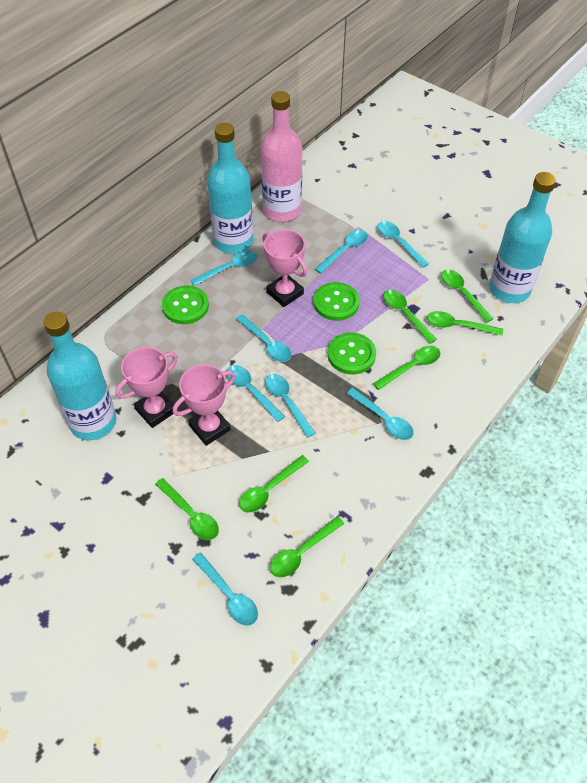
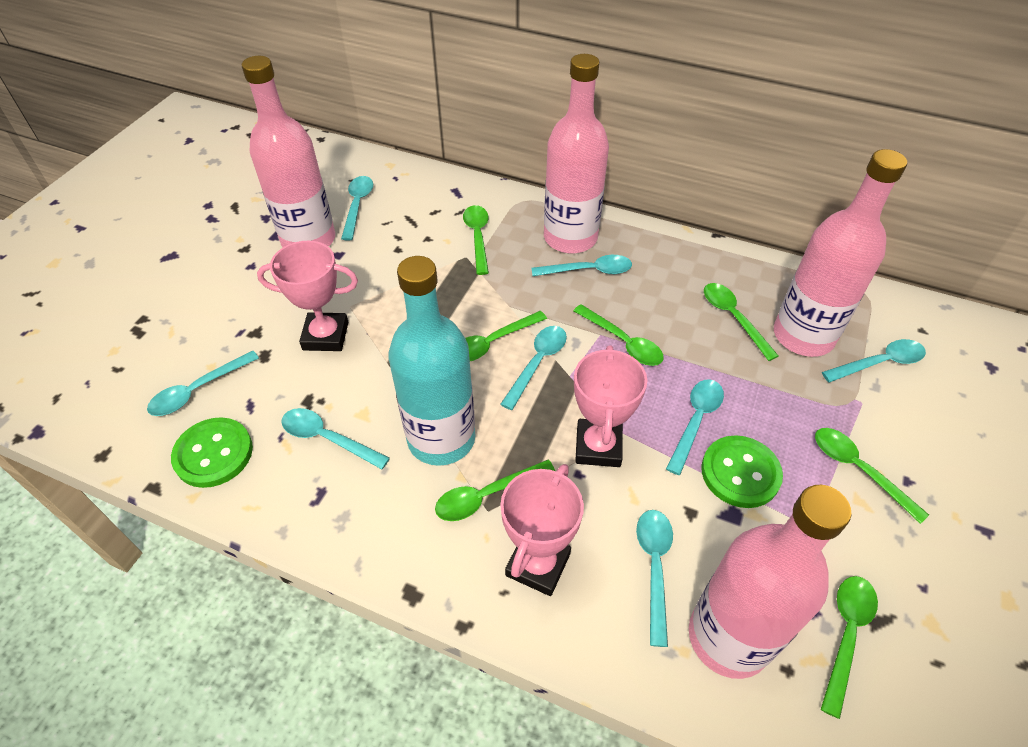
green button: [162,285,209,324] [313,282,360,321] [328,333,376,374] = 3 -> [171,417,253,488] [701,435,783,508] = 2
pink bottle: [261,91,302,222] = 1 -> [242,56,335,247] [544,54,609,254] [689,485,852,679] [774,149,907,357] = 4
turquoise bottle: [43,311,116,440] [207,123,253,254] [489,172,556,303] = 3 -> [389,256,476,466] = 1

